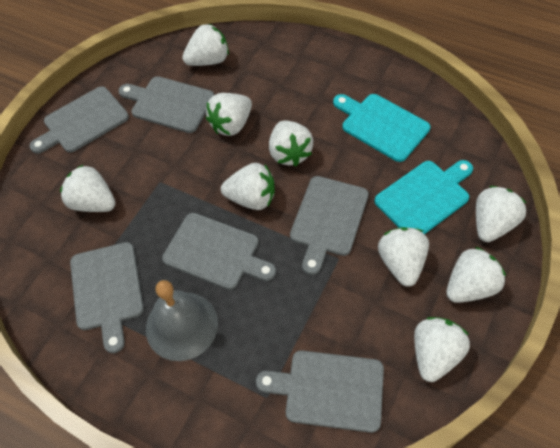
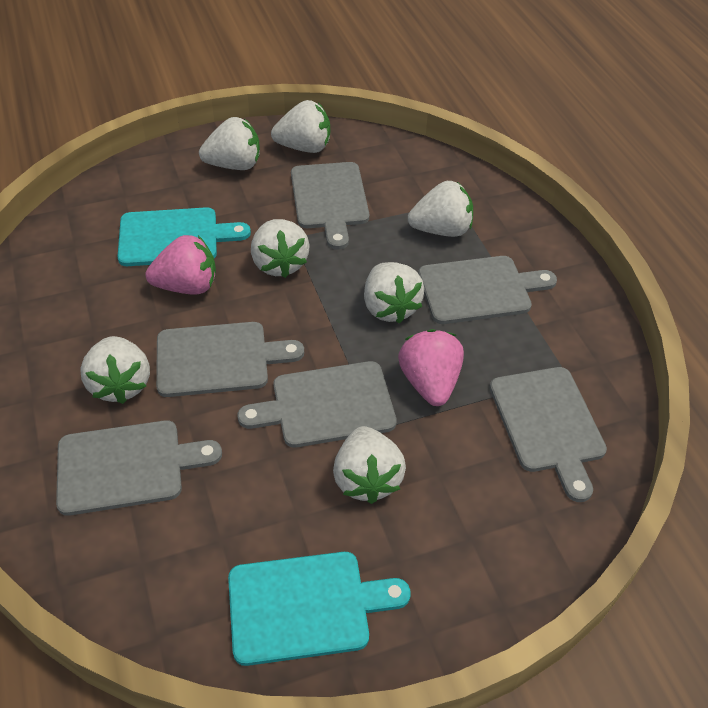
grey bell: [146,280,218,361] = 1 -> none = 0
pink strawberry: none = 0 -> [145,235,216,295] [398,329,464,406] = 2
white strawberry: [60,165,115,212] [182,24,229,66] [206,93,252,136] [221,163,275,210] [269,121,313,167] [378,227,429,287] [414,317,470,382] [446,247,506,303] [476,186,526,242] = 9 -> [80,336,150,404] [199,117,260,170] [251,219,310,278] [271,100,330,153] [333,426,406,504] [364,262,424,324] [408,181,473,237] = 7

